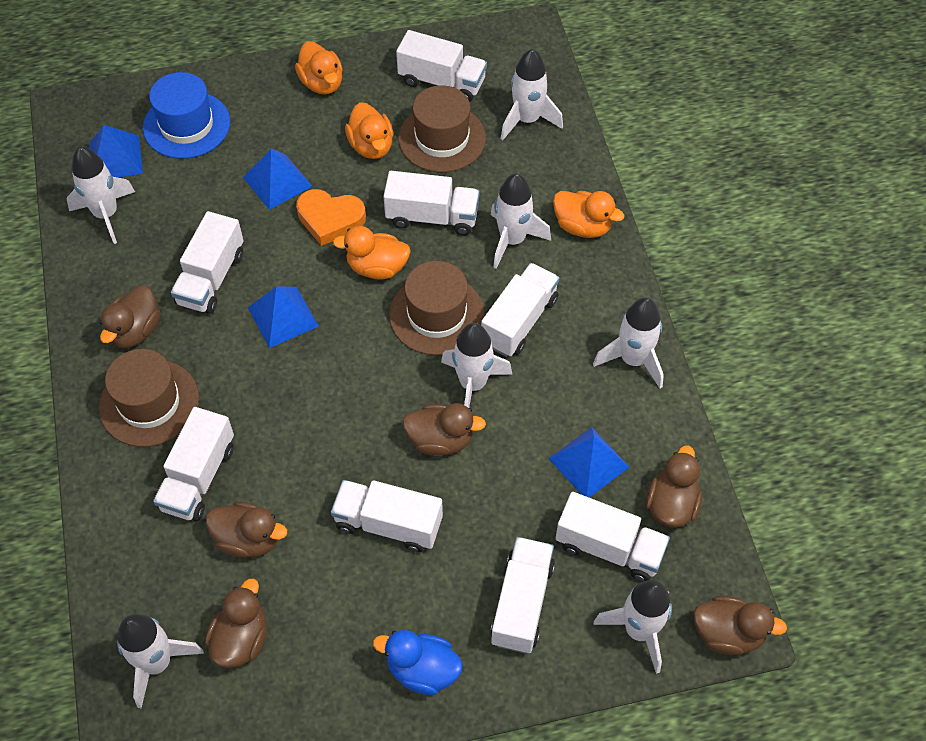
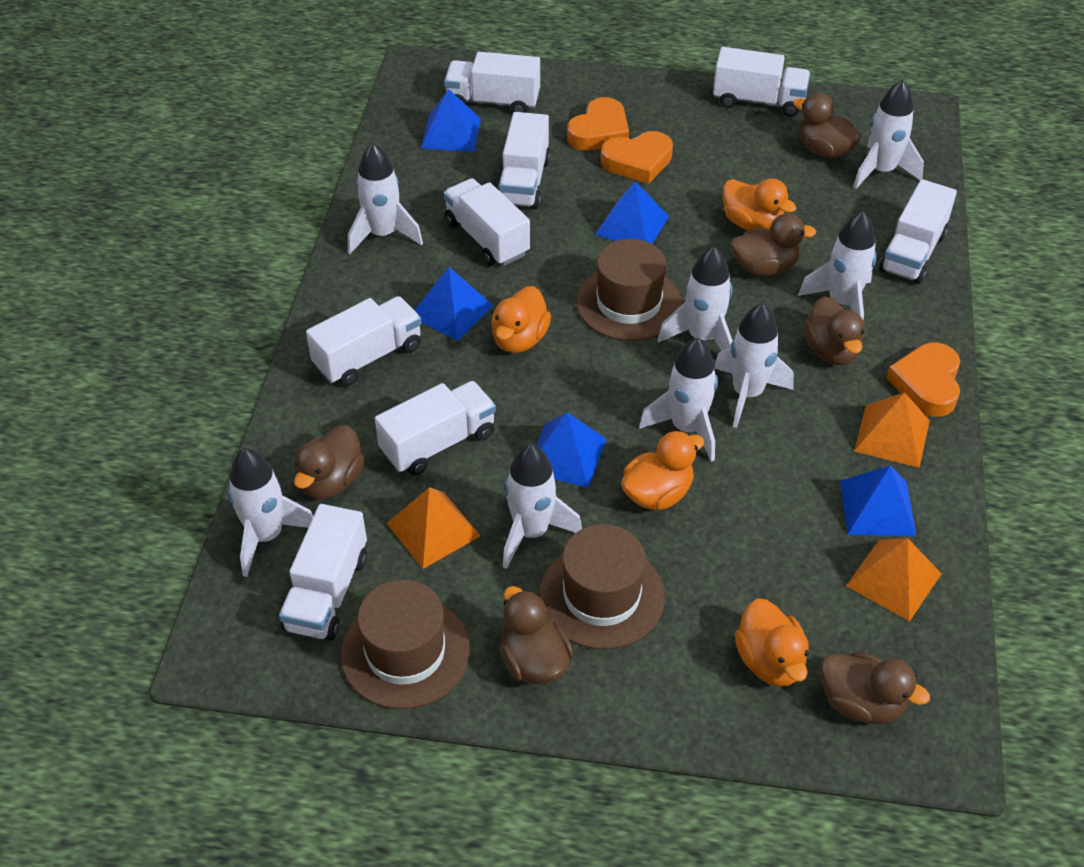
blue duck: [373,630,462,695] = 1 -> none = 0
blue hat: [143,72,230,159] = 1 -> none = 0
blue pyramid: [89,125,143,178] [243,149,312,210] [248,286,319,348] [548,427,629,497] = 4 -> [414,267,494,341] [421,89,481,152] [536,412,607,488] [595,181,669,244] [840,465,916,536] = 5
orange heart: [296,189,366,246] = 1 -> [567,97,629,151] [601,131,673,184] [886,343,960,417] = 3
orange pyramid: none = 0 -> [386,487,480,569] [846,538,942,622] [854,393,930,468] = 3
white rocket: [67,147,135,244] [117,614,204,708] [441,323,513,408] [491,173,551,269] [501,49,563,140] [593,297,664,389] [593,580,672,674] = 7 -> [228,448,313,577] [348,143,423,254] [503,444,582,569] [639,338,718,462] [658,246,733,351] [715,303,794,428] [798,211,877,320] [853,80,924,189] = 8

